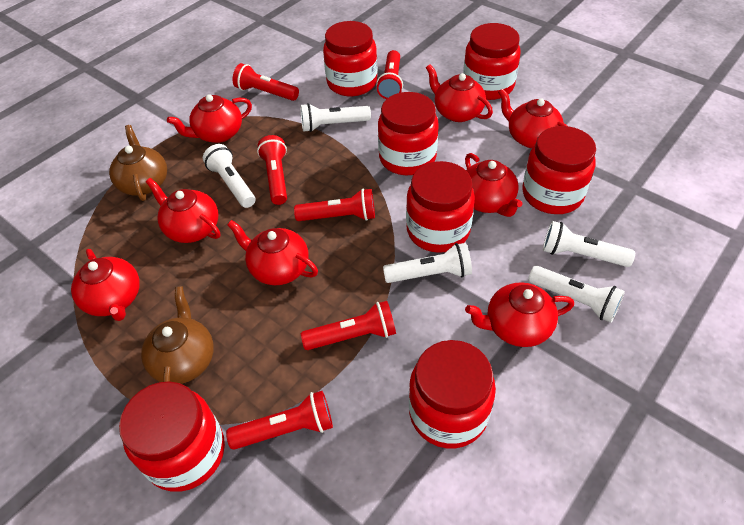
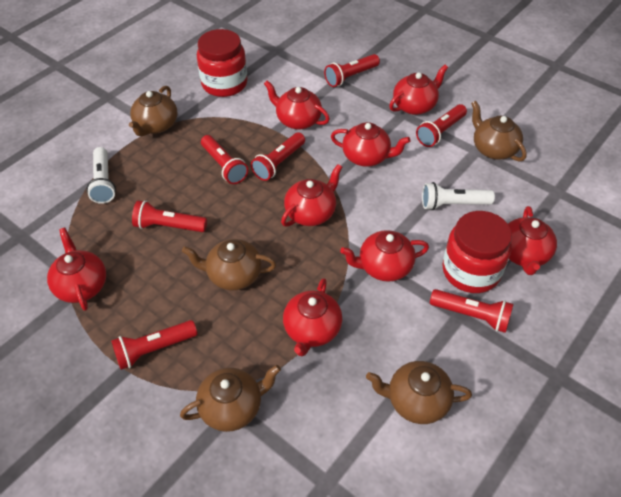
brown teapot: [109,125,167,201] [141,286,214,384] = 2 -> [129,86,178,137] [180,365,281,432] [182,239,276,290] [366,361,472,424] [471,101,527,162] = 5
red flashlight: [226,391,333,450] [232,63,299,101] [257,135,287,205] [294,189,375,221] [301,301,396,350] [376,50,403,99] = 6 -> [111,320,197,370] [132,200,207,232] [201,135,248,184] [251,132,305,181] [324,54,380,87] [416,104,467,147] [430,289,513,333] = 7
red jar: [119,381,225,492] [323,21,377,96] [378,92,439,175] [406,161,475,253] [409,340,496,449] [463,23,521,100] [522,126,596,214] = 7 -> [197,29,248,97] [442,211,512,293] = 2
white flashlight: [203,144,255,208] [300,103,371,132] [383,243,472,283] [528,266,625,323] [543,221,635,267] = 5 -> [87,147,116,204] [422,182,495,210] = 2

